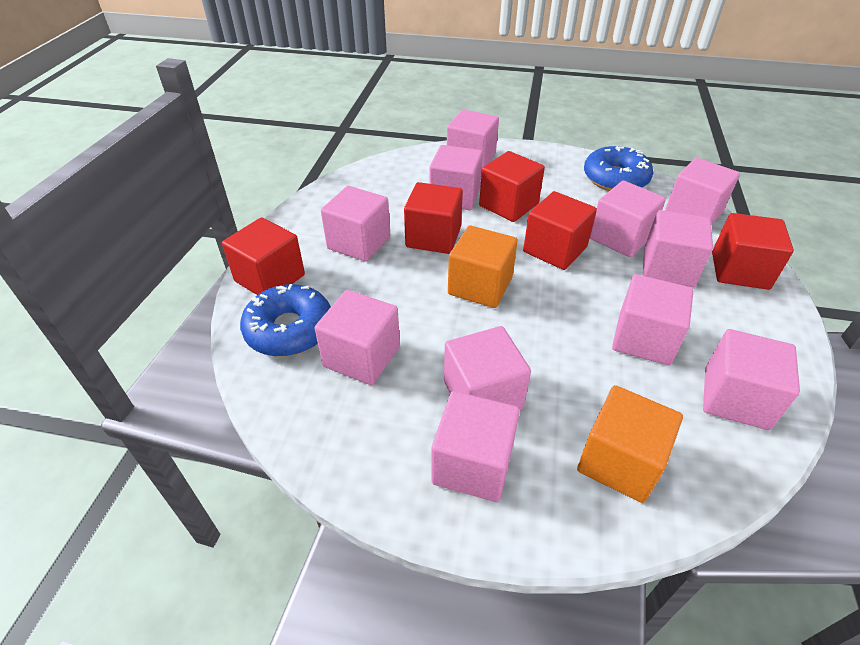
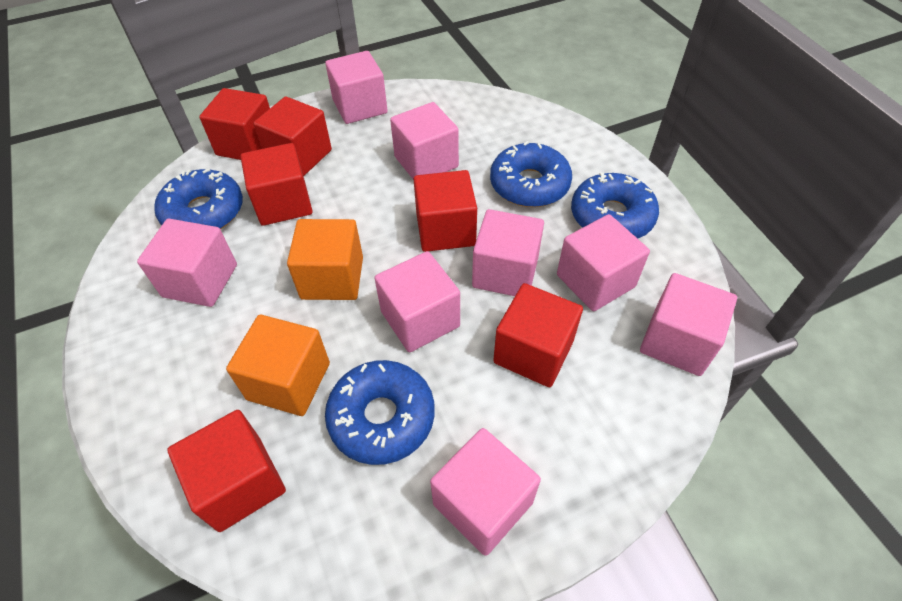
blue donut: [240,284,331,357] [584,146,653,191] = 2 -> [154,169,243,229] [325,360,435,465] [490,141,572,207] [571,172,659,239] = 4
pink cube: [315,290,400,385] [321,186,390,262] [430,145,483,210] [431,391,520,502] [444,326,531,410] [447,110,499,168] [590,181,666,257] [612,274,694,365] [643,210,713,287] [665,158,740,225] [703,329,800,430] = 11 -> [137,219,237,307] [325,51,388,124] [375,251,460,352] [390,102,459,180] [430,428,541,556] [472,209,544,296] [557,214,650,311] [640,273,737,376] = 8
red cube: [222,217,305,295] [404,182,463,254] [479,151,545,222] [523,191,597,270] [712,213,794,290] = 5 -> [167,410,286,532] [199,88,270,160] [241,143,313,226] [253,97,332,176] [414,170,477,252] [493,283,583,387] = 6

